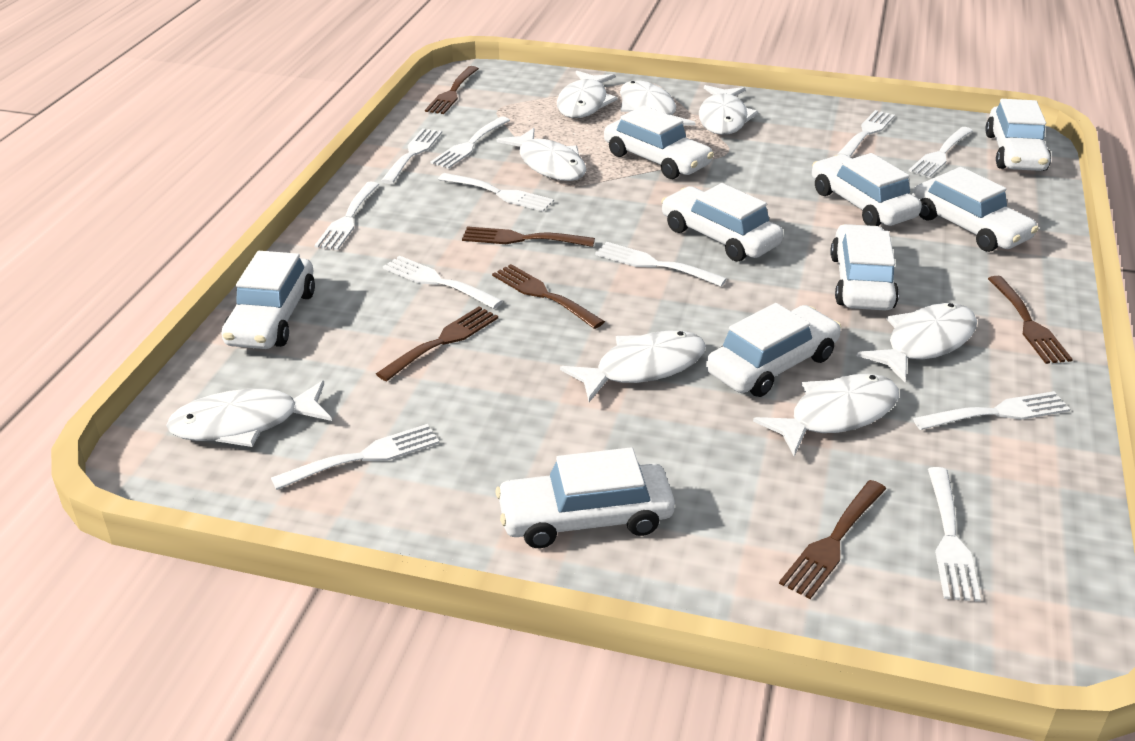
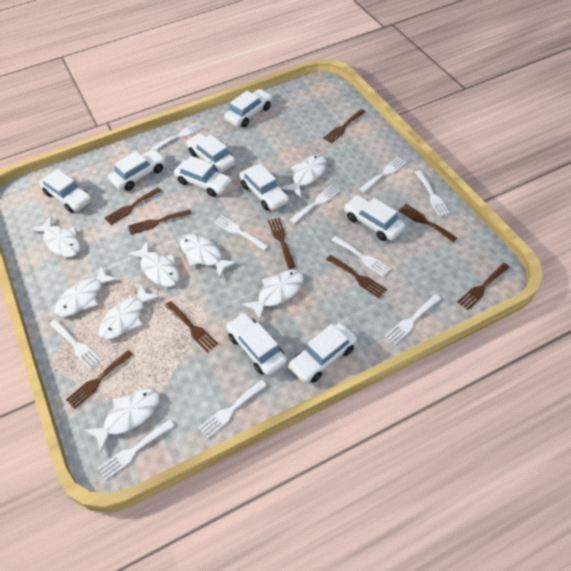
brown fork: [376,306,498,381] [425,66,479,114] [462,226,595,247] [492,264,605,329] [779,480,886,599] [988,276,1073,364] = 6 -> [66,350,133,409] [105,188,161,225] [128,210,192,235] [165,301,218,352] [268,218,296,269] [323,109,365,143] [326,255,387,298] [399,204,457,242] [457,263,510,310] = 9
white fork: [271,424,439,490] [314,182,379,250] [381,128,442,184] [383,256,503,309] [430,116,510,169] [438,173,554,211] [595,242,727,287] [838,110,895,157] [909,127,973,178] [913,391,1070,430] [928,467,981,602] = 11 -> [50,319,101,369] [98,419,174,480] [151,122,203,149] [198,380,267,439] [214,215,269,251] [290,185,340,224] [331,236,391,277] [360,157,407,192] [385,294,441,345] [415,170,450,217] = 10

